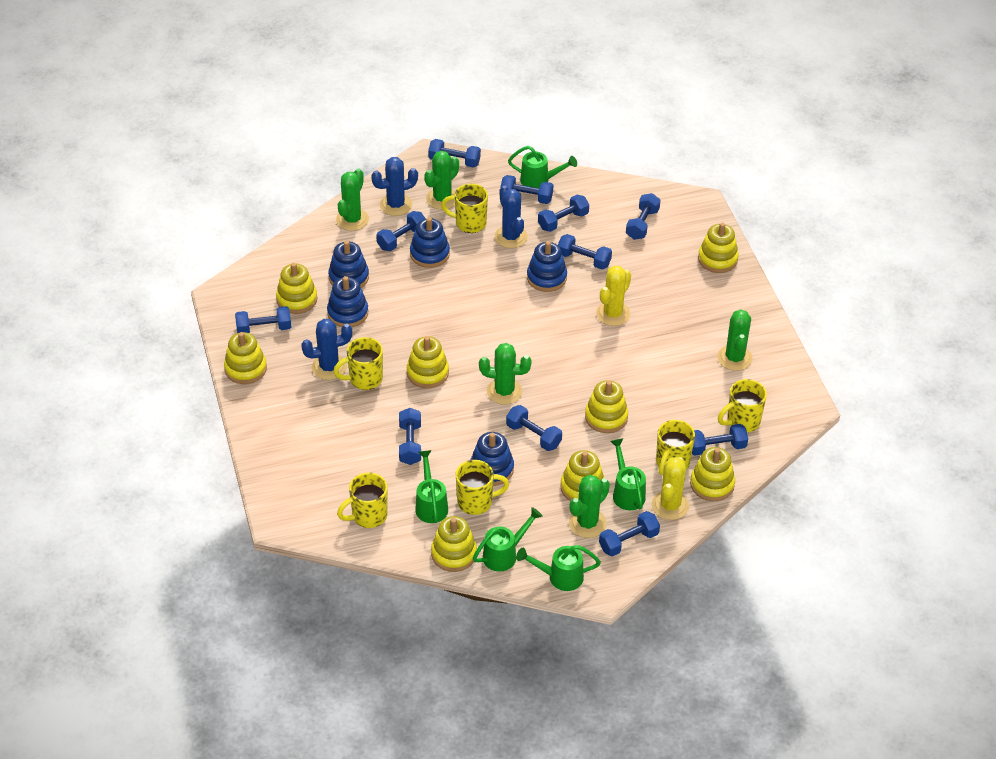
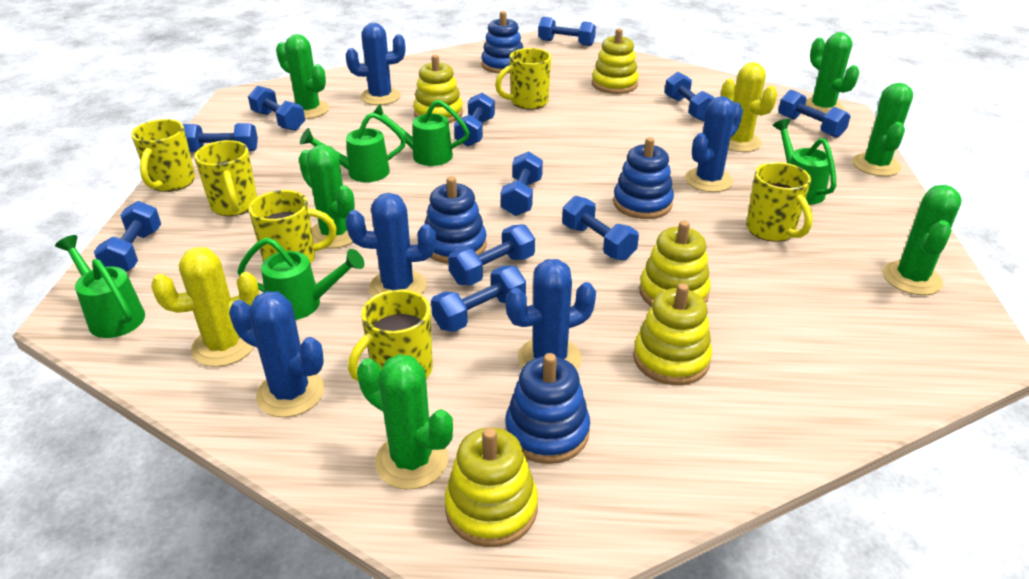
blue cactus: [301,319,352,380] [371,157,418,216] [495,185,528,248] = 3 -> [229,291,324,417] [346,23,405,105] [346,193,436,297] [506,259,596,370] [685,96,743,192] = 5
blue stacking toy: [327,276,368,327] [328,241,369,288] [410,217,450,268] [471,432,514,486] [527,241,567,292] = 5 -> [425,176,487,264] [481,11,523,74] [505,353,590,464] [613,137,674,219] = 4
green cactus: [336,168,369,231] [424,151,459,210] [479,343,532,405] [569,475,610,538] [717,309,753,371] = 5 -> [276,34,329,119] [298,144,355,249] [357,354,453,489] [805,32,859,114] [852,83,913,176] [883,185,962,295] = 6
yellow stacking toy: [224,332,267,384] [276,263,317,314] [407,336,449,388] [431,516,477,572] [560,450,604,501] [585,380,628,433] [690,447,735,501] [698,223,739,273] = 8 -> [413,55,463,123] [445,428,538,547] [592,28,639,94] [633,283,712,385] [639,221,711,307] = 5

